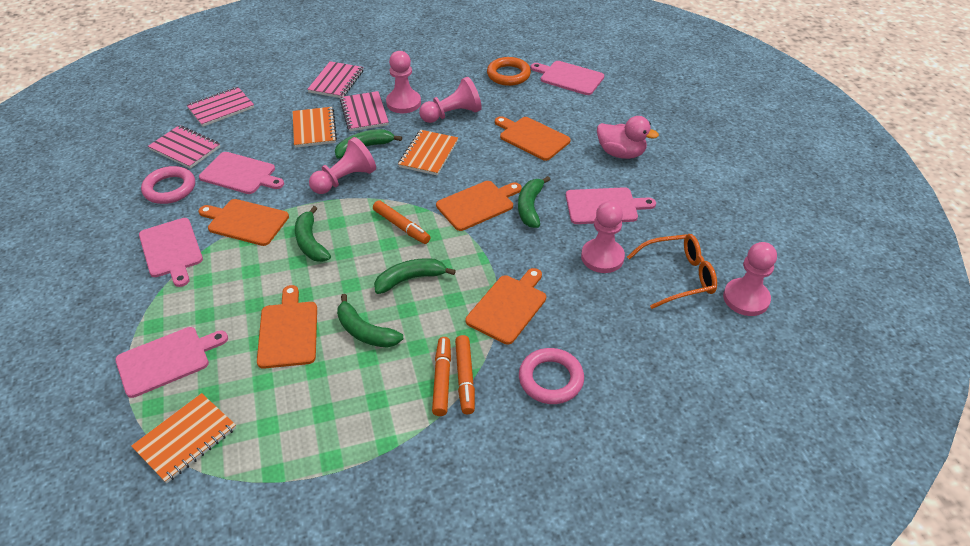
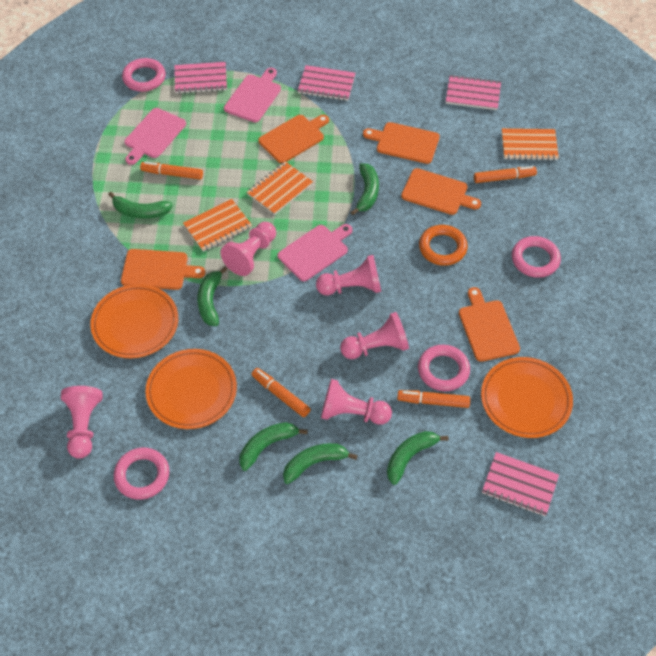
green banana: [295,206,331,262] [335,129,402,159] [337,294,404,348] [374,258,456,294] [518,176,550,228] = 5 -> [108,192,173,219] [197,267,228,326] [239,422,308,471] [283,443,358,484] [351,163,379,215] [387,431,449,485] = 6
orange glasses: [627,234,717,309] = 1 -> none = 0
orange marker: [373,200,430,244] [432,337,451,416] [455,335,475,414] = 3 -> [140,162,203,180] [251,368,311,417] [397,390,470,408] [474,166,537,183] = 4
orange plate: none = 0 -> [90,284,178,358] [145,349,237,429] [481,357,573,438] = 3
pink cutting board: [115,327,228,398] [139,218,203,287] [199,152,284,194] [531,61,604,95] [566,187,656,224] = 5 -> [124,108,186,165] [224,68,281,122] [277,224,352,281] = 3
pink duck: [597,116,659,159] = 1 -> none = 0
pink ring: [141,166,195,204] [519,348,584,404] = 2 -> [114,448,169,500] [122,58,166,92] [418,345,470,391] [512,236,561,278] = 4

